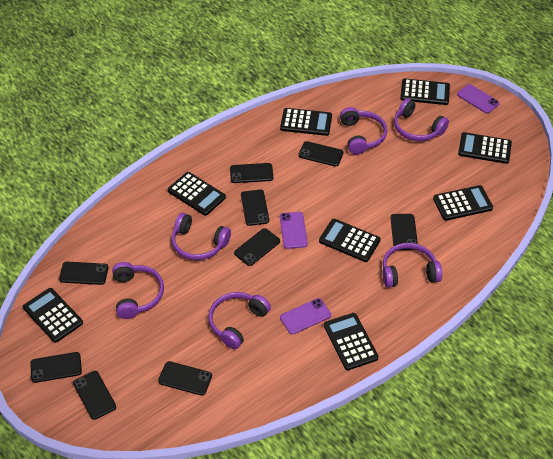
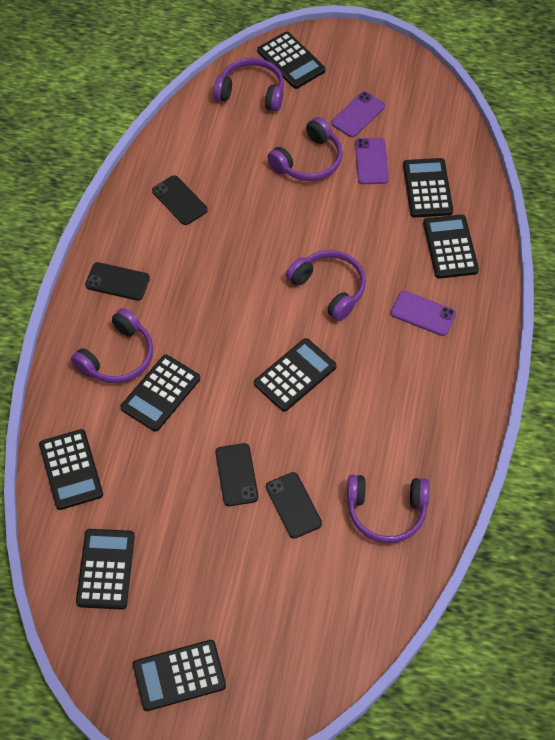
black phone: [30,352,82,383] [59,261,108,285] [73,371,116,420] [158,361,212,396] [230,163,273,183] [234,228,280,266] [241,190,269,226] [299,141,343,167] [391,214,418,250] = 9 -> [85,262,150,301] [152,175,208,225] [215,443,259,506] [266,472,322,539] = 4
purple headphones: [112,262,164,319] [171,213,231,260] [209,292,271,349] [340,107,387,155] [383,243,442,288] [394,98,449,141] = 6 -> [71,308,153,383] [214,58,284,112] [267,117,343,181] [286,250,366,321] [347,475,429,543] = 5

